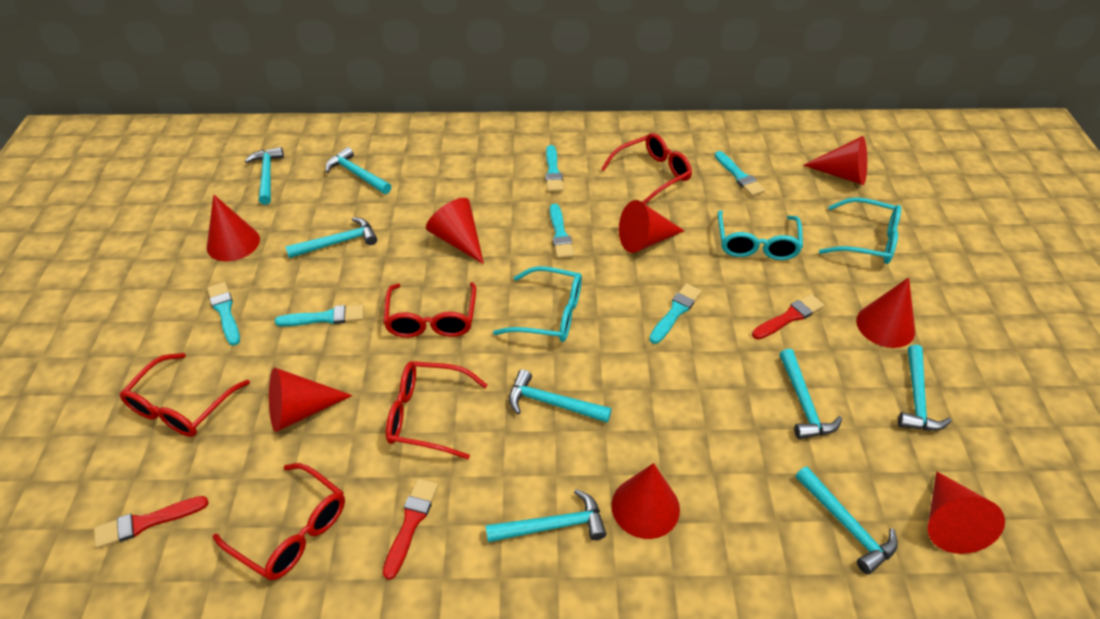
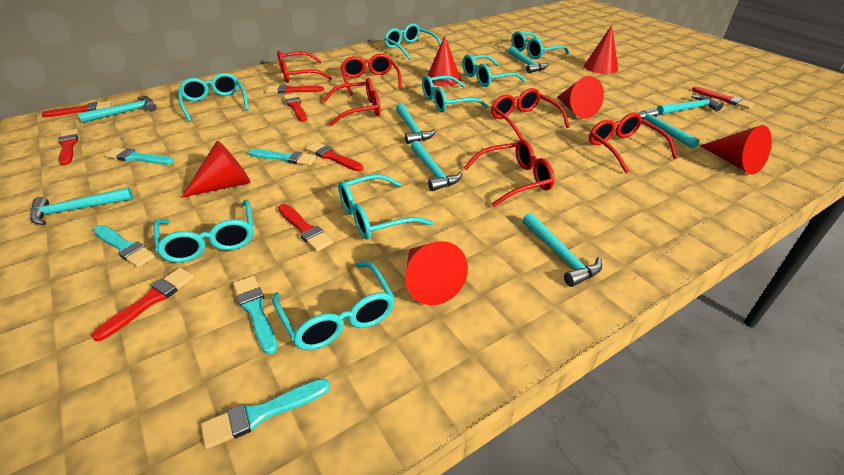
red brush: [94,496,209,549] [383,479,438,580] [752,294,824,340] = 3 -> [42,101,112,117] [58,129,78,165] [91,268,194,341] [266,85,324,93] [278,204,333,251] [284,93,307,122] [306,142,363,171] [692,86,755,109] = 8
red cone: [207,195,260,261] [269,368,352,432] [426,198,484,264] [611,463,680,539] [619,200,684,253] [803,136,867,185] [856,277,915,348] [928,471,1005,554] = 8 -> [181,140,251,198] [405,241,468,305] [428,35,461,86] [557,76,604,119] [584,25,618,74] [700,125,772,175] = 6
red glasses: [119,353,250,437] [213,463,345,580] [383,282,476,338] [386,361,487,459] [601,133,692,204] = 5 -> [277,50,332,83] [322,78,380,126] [340,54,402,96] [464,139,554,207] [491,88,570,140] [589,113,678,173] = 6
turquoise brush: [207,282,240,346] [275,305,364,326] [545,145,564,192] [550,204,574,259] [649,283,702,344] [715,151,765,196] = 6 -> [94,225,156,267] [105,148,174,165] [201,379,330,449] [233,276,278,355] [248,149,316,165] = 5
turquoise glasses: [493,266,582,342] [718,210,803,260] [819,197,901,264] = 3 -> [153,200,253,263] [178,73,249,122] [272,261,395,350] [338,174,433,239] [384,23,441,60] [422,75,488,112] [462,54,526,87] [511,31,570,59] = 8

